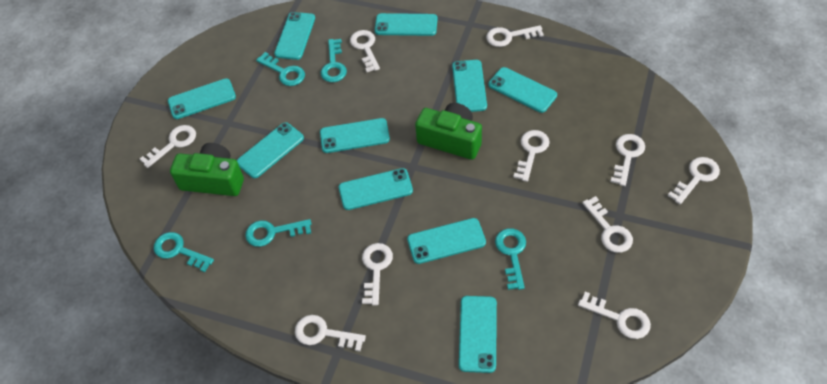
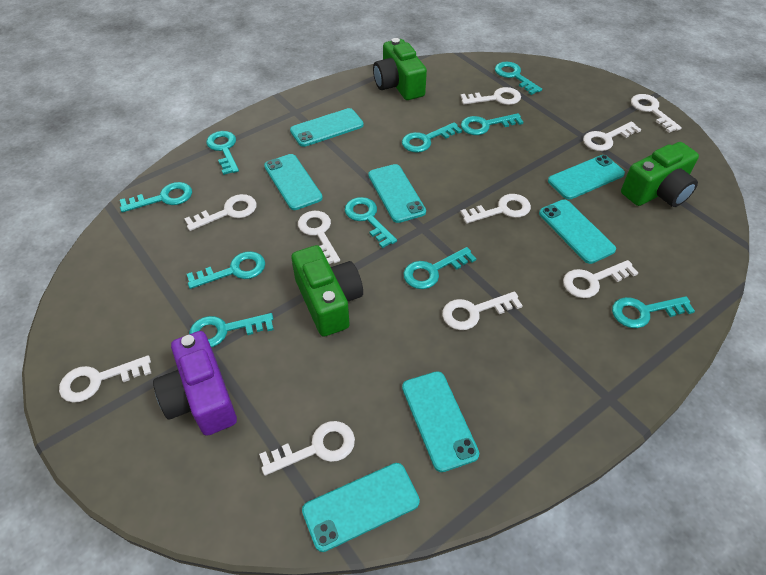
green camera: [170,143,244,196] [415,103,482,160] = 2 -> [291,245,363,337] [373,38,427,100] [621,142,699,207] = 3
purple camera: none = 0 -> [153,331,237,436] = 1
turquoise key: [154,232,214,272] [245,219,311,247] [256,52,305,86] [321,39,347,82] [495,228,526,290] = 5 -> [120,182,192,213] [187,251,265,289] [189,313,274,347] [206,131,239,175] [345,197,397,248] [402,122,462,153] [403,247,477,289] [461,113,523,135] [495,62,542,95] [612,296,695,328] = 10
turquoise phone: [168,78,236,119] [237,122,304,178] [274,12,315,60] [320,118,390,153] [339,168,413,210] [375,13,437,36] [407,218,486,264] [452,60,487,112] [459,296,497,373] [488,67,557,113] = 10 -> [264,154,323,210] [290,108,364,147] [302,463,420,552] [368,164,426,223] [402,371,479,472] [539,200,616,264] [548,155,625,200] = 7

